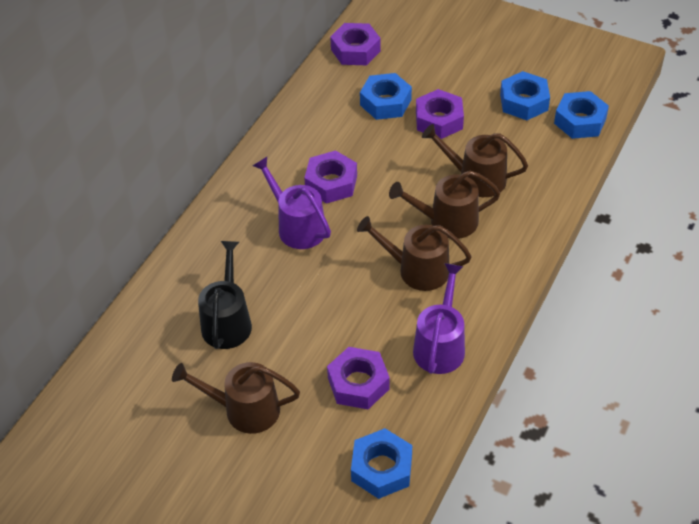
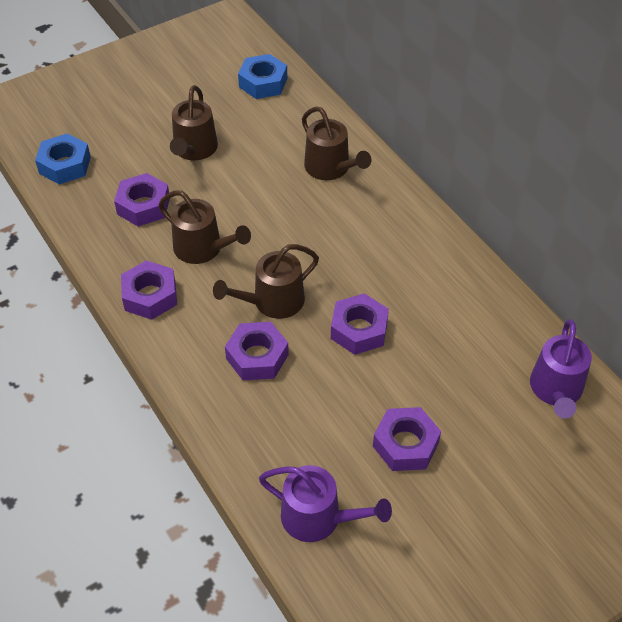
black watering can: [198,241,252,349] = 1 -> none = 0
blue nut: [351,428,412,499] [360,73,412,120] [500,71,550,120] [554,91,609,139] = 4 -> [35,133,91,185] [238,54,287,99] = 2
purple nut: [304,151,357,204] [327,347,390,409] [330,23,381,65] [416,89,464,139] = 4 -> [114,173,170,226] [121,260,177,320] [225,322,289,381] [331,293,389,355] [373,407,441,471] = 5

